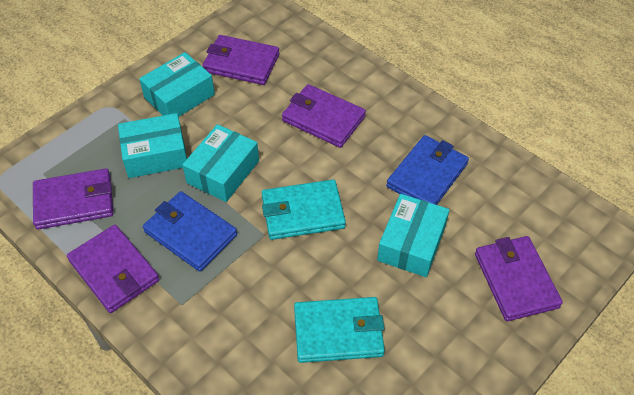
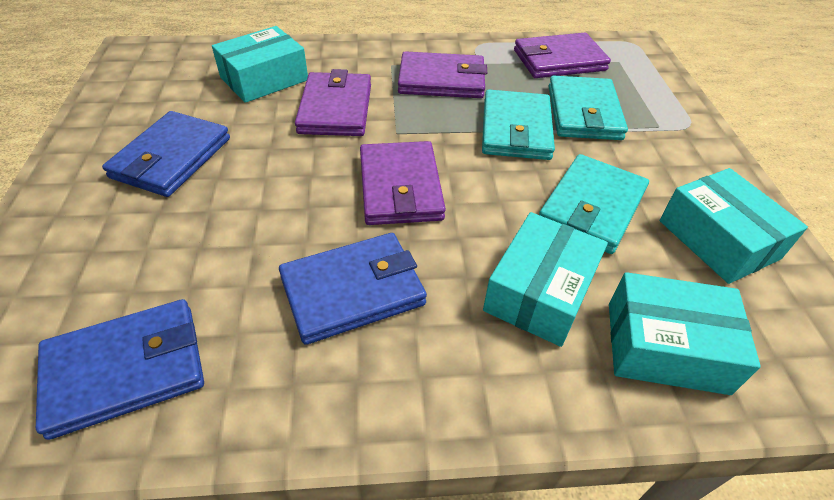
blue wallet: [143,191,237,272] [386,135,469,205] = 2 -> [36,299,204,440] [102,111,230,197] [279,233,427,345] = 3
purple wallet: [33,168,113,230] [67,225,159,313] [202,35,279,85] [282,84,366,148] [475,236,563,321] = 5 -> [295,69,371,136] [360,141,446,225] [398,51,487,98] [514,33,611,78] = 4
turquoise wallet: [262,180,346,240] [294,297,385,363] = 2 -> [482,90,555,160] [539,154,649,254] [549,76,628,140] = 3

